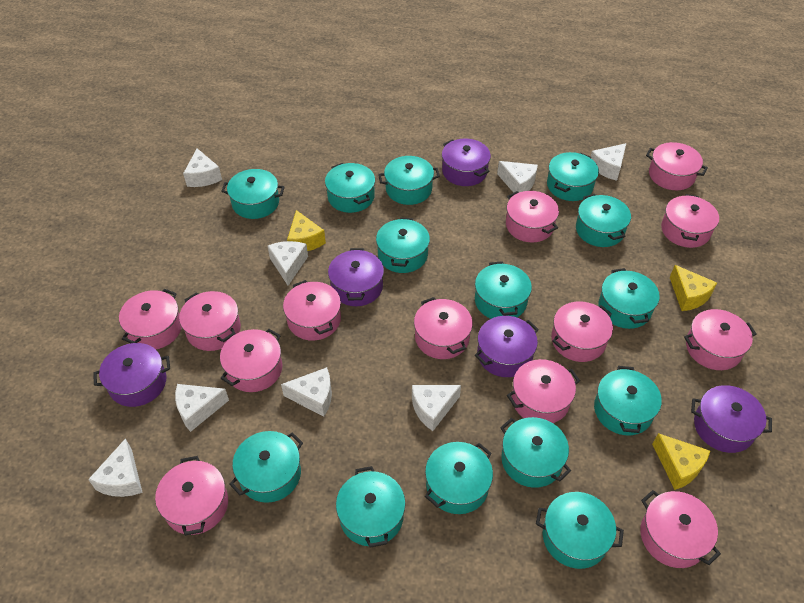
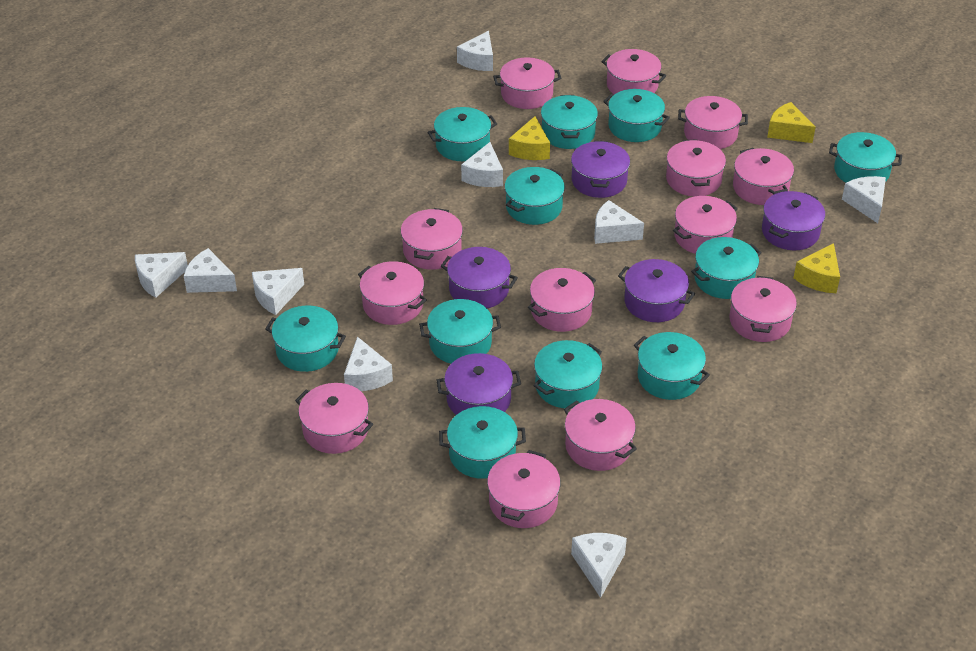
turquoise pot: [221,169,284,219] [229,431,303,503] [325,163,375,213] [336,466,406,548] [376,217,430,273] [378,156,440,205] [425,442,493,514] [475,261,532,319] [500,417,571,488] [536,492,624,569] [547,152,599,201] [576,194,631,247] [594,366,662,435] [598,268,660,329] = 14 -> [265,306,346,372] [419,299,501,364] [427,107,497,161] [439,406,526,479] [505,167,565,225] [533,340,602,408] [541,95,598,149] [603,89,670,142] [634,332,710,400] [691,237,762,299] [829,132,902,183] = 11
white cheese: [88,438,143,497] [175,384,229,432] [183,148,222,187] [268,241,308,286] [281,367,332,417] [412,385,461,431] [497,161,538,193] [591,143,626,181] = 8 -> [135,252,188,298] [184,248,237,293] [252,268,304,315] [344,337,393,391] [457,31,493,71] [461,142,503,187] [571,533,627,598] [594,200,644,244] [842,176,886,223] = 9

